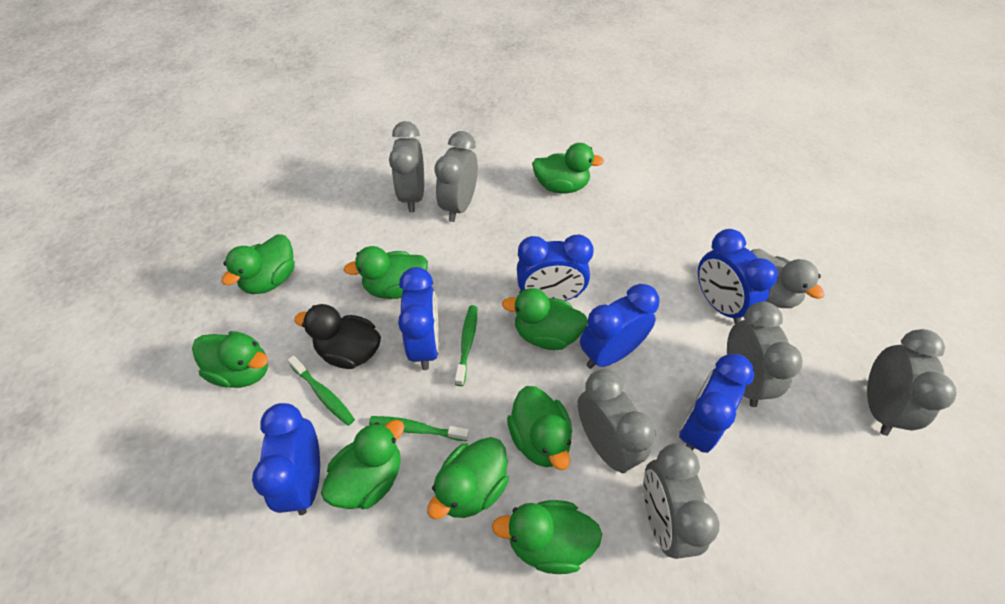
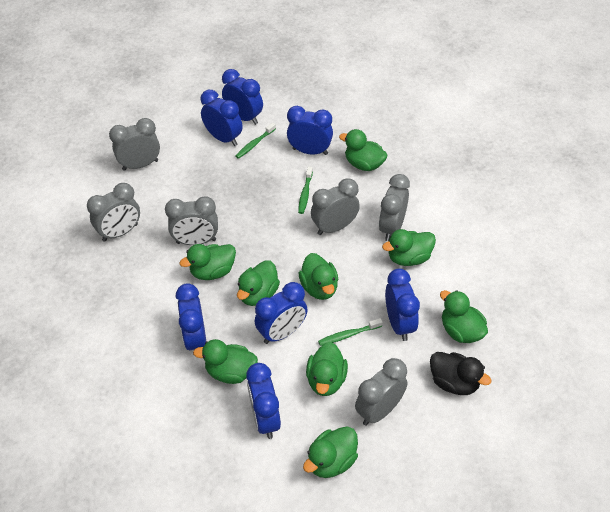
blue clock: [252,403,320,515] [398,267,439,370] [517,234,594,301] [580,284,659,369] [679,354,754,453] [698,229,778,324] = 6 -> [176,283,206,350] [200,90,242,146] [222,69,263,125] [246,363,281,439] [255,282,308,344] [287,106,333,155] [385,269,420,341] = 7
grey duck: [751,249,825,308] = 1 -> none = 0

